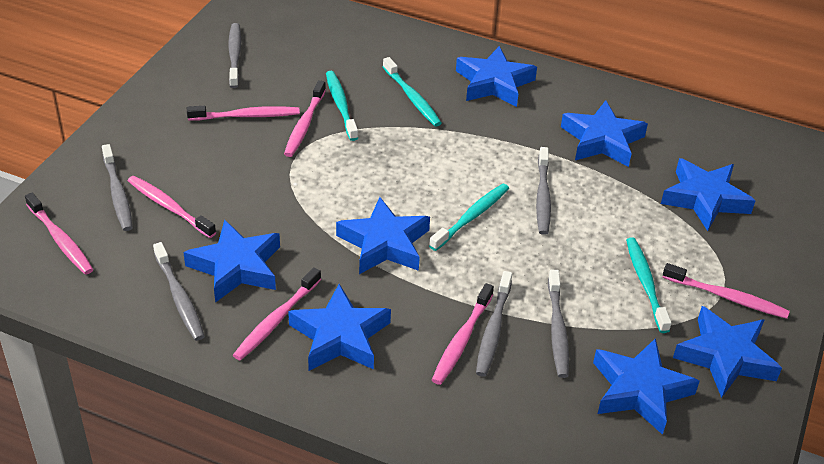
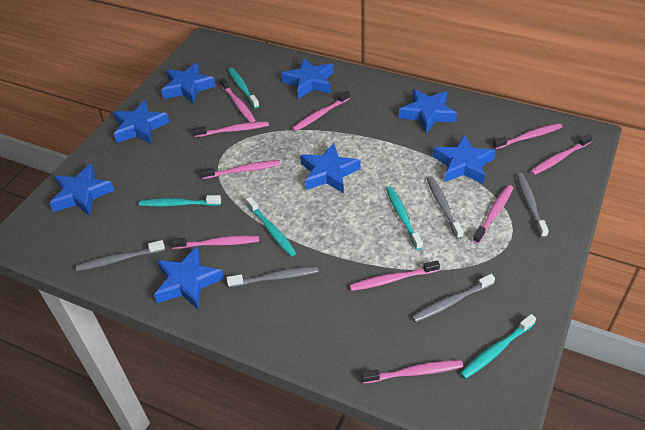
grey toothbrush: [102,144,133,231] [153,242,205,341] [228,23,241,88] [476,271,512,377] [536,147,551,235] [548,270,569,378] = 6 -> [76,240,165,271] [227,266,319,287] [412,274,495,322] [427,176,464,239] [517,173,549,238] = 5
pink toothbrush: [25,193,94,275] [128,176,216,238] [187,106,300,121] [233,267,321,361] [284,80,326,157] [432,283,494,385] [662,263,790,319] = 7 -> [171,235,259,249] [193,121,269,137] [200,160,280,179] [220,78,255,122] [292,91,350,132] [350,260,440,291] [361,360,463,383] [473,185,513,244] [492,123,563,149] [530,134,593,175] = 10
turquoise toothbrush: [326,71,358,141] [383,57,442,127] [429,184,509,251] [626,237,672,333] = 4 -> [139,195,221,207] [228,68,259,109] [246,196,296,256] [386,186,423,250] [460,314,536,379] = 5

